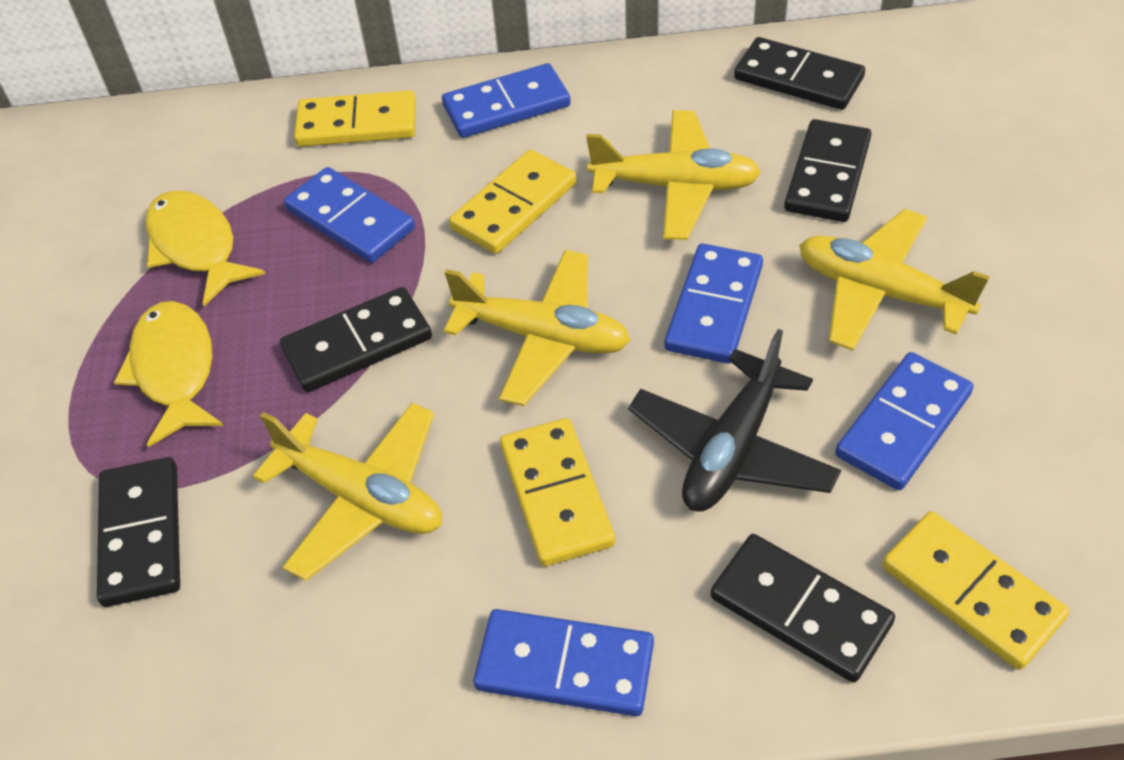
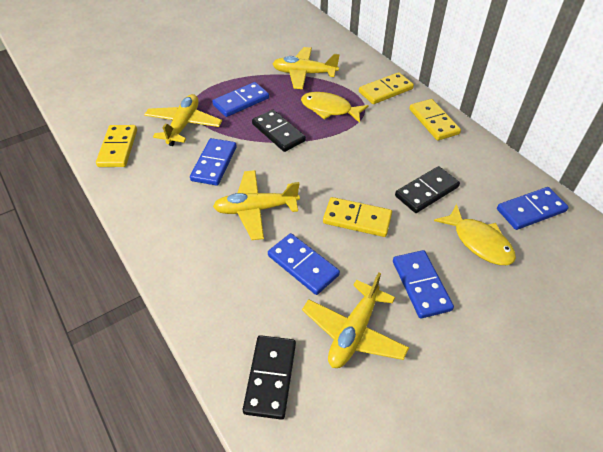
black domino: [97,457,180,607] [280,287,432,392] [711,534,895,683] [734,37,865,110] [784,119,871,222] = 5 -> [243,335,296,420] [252,109,306,152] [395,166,460,213] = 3
black plane: [628,329,841,511] = 1 -> none = 0

